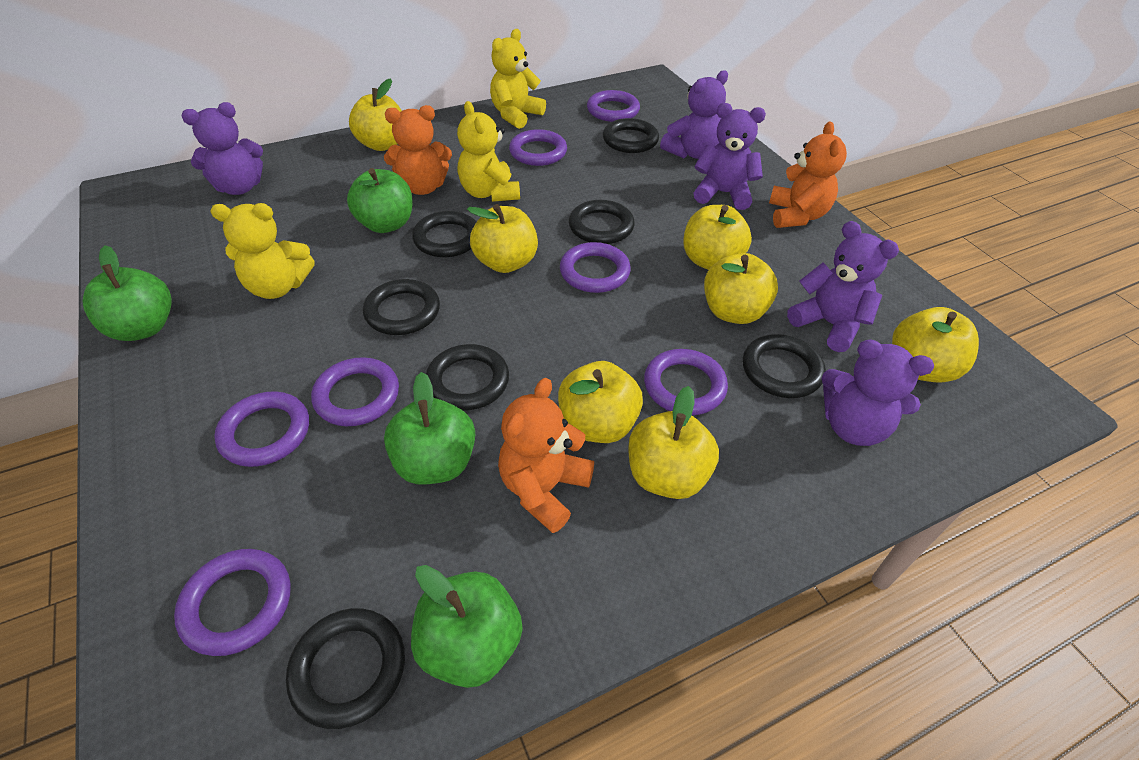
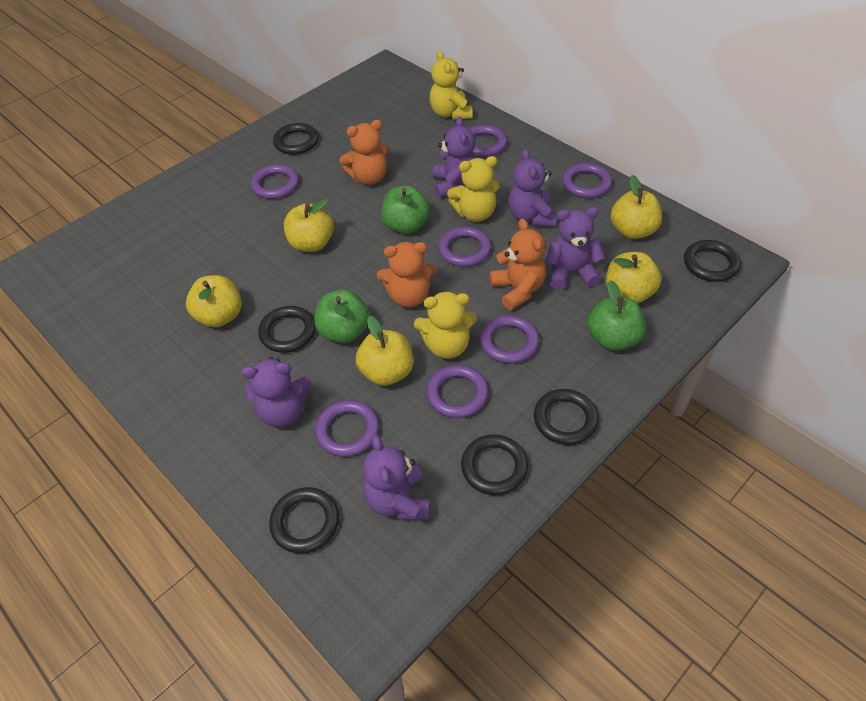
black ring: [286,608,405,729] [363,279,440,335] [412,211,477,257] [426,344,509,410] [569,200,635,244] [603,118,659,153] [743,334,826,398] = 7 -> [258,306,316,353] [269,487,339,554] [273,123,319,155] [461,434,528,495] [534,389,599,445] [684,240,741,282] = 6
green apple: [83,245,172,341] [347,168,412,233] [384,372,475,484] [411,565,523,688] = 4 -> [314,290,370,343] [381,185,430,234] [587,280,646,351] = 3
yellow apple: [349,78,402,151] [467,204,538,273] [558,361,643,443] [628,386,719,499] [683,205,752,270] [704,253,778,324] [892,307,979,383] = 7 -> [186,275,242,327] [284,199,334,252] [355,316,413,386] [606,252,661,303] [611,175,662,239] = 5

